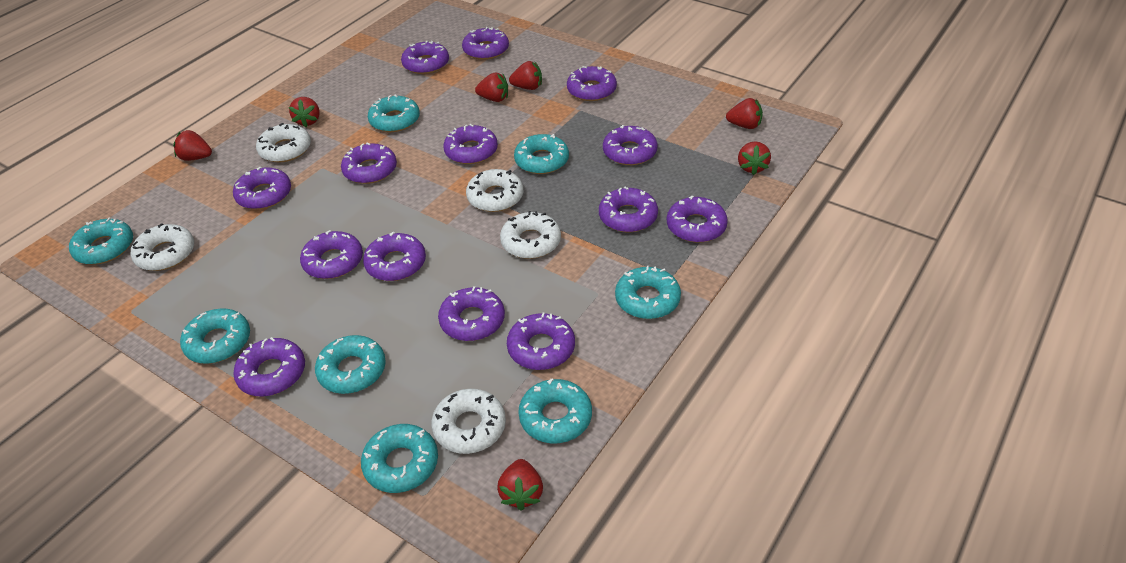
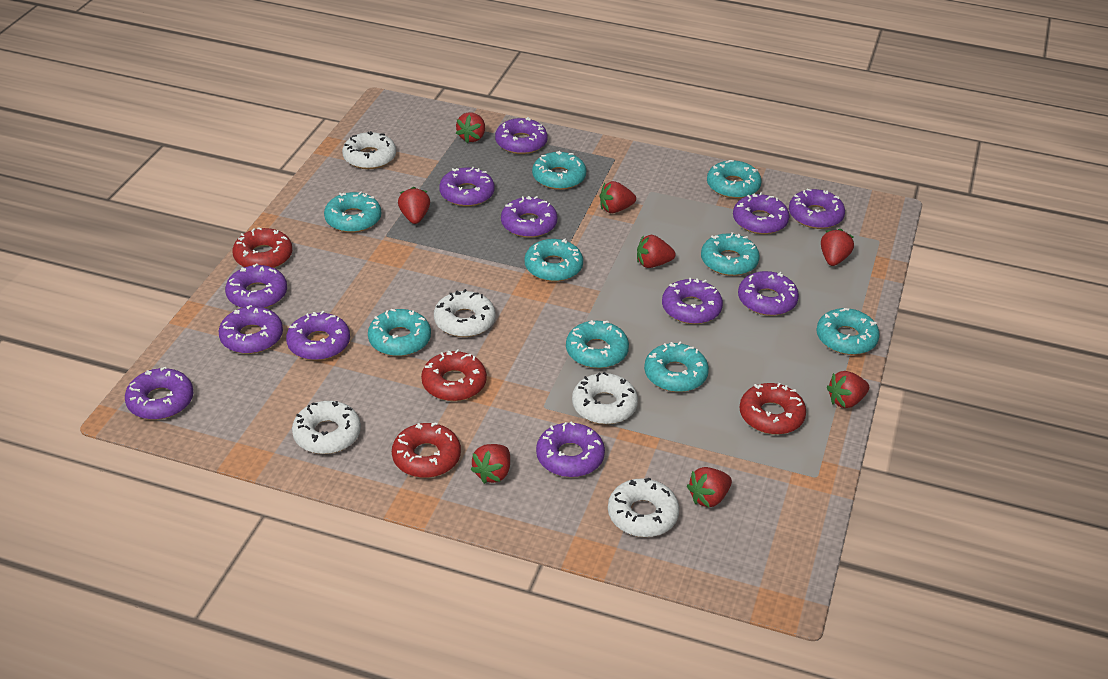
purple donut: [233,167,291,209] [233,337,305,396] [300,230,363,279] [341,143,397,184] [363,232,426,281] [401,40,449,74] [438,286,505,341] [443,124,498,164] [462,27,509,60] [507,313,575,370] [567,66,617,101] [599,187,658,232] [603,125,657,165] [667,196,728,243] = 14 -> [125,367,193,420] [219,305,283,354] [225,263,287,308] [286,311,350,360] [439,167,495,206] [495,117,548,154] [501,196,557,238] [536,421,605,477] [662,278,723,324] [733,193,789,234] [738,271,799,316] [789,189,845,229] = 12
red donut: none = 0 -> [233,227,292,268] [392,422,461,478] [421,349,487,401] [739,383,806,435] = 4
red strawberry: [173,130,212,161] [289,97,320,127] [475,72,508,102] [497,459,543,511] [509,61,542,90] [726,98,763,129] [738,141,771,175] = 7 -> [398,187,430,224] [456,112,485,143] [470,444,510,484] [600,181,636,213] [637,235,676,268] [687,467,732,508] [821,229,854,266] [827,371,869,408] = 8
turquoise donut: [69,218,133,264] [180,309,250,364] [315,335,386,394] [361,424,438,493] [368,95,420,132] [514,134,569,174] [518,378,592,443] [615,266,681,319] = 8 -> [324,192,381,233] [368,309,431,356] [525,238,583,282] [532,151,586,190] [566,320,629,368] [644,341,709,392] [701,232,760,276] [707,160,761,199] [817,308,880,355] = 9

